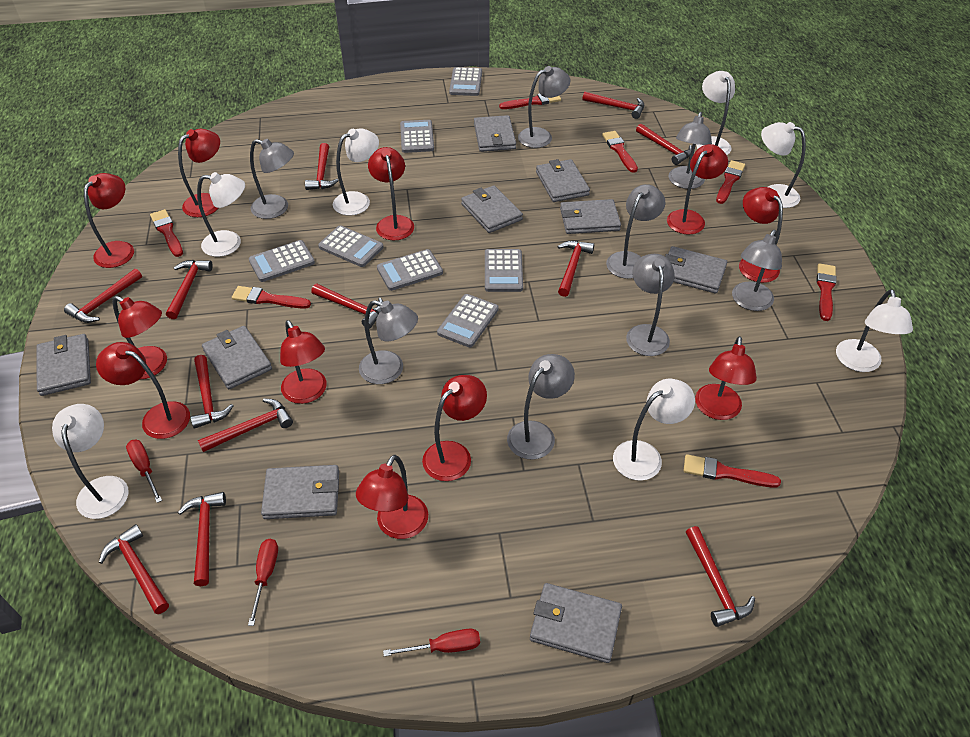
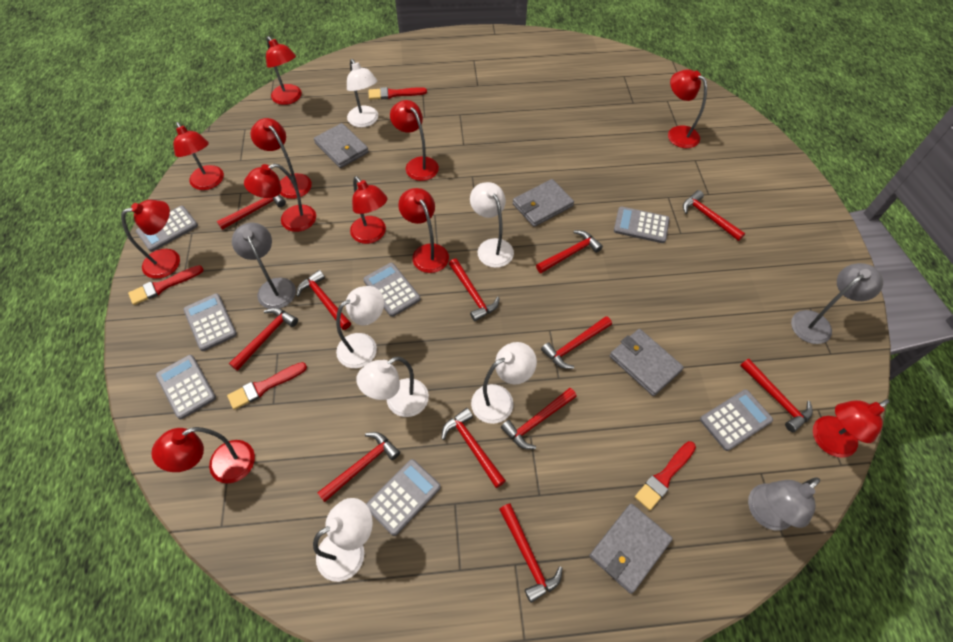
grey lamp: [250,139,294,219] [359,300,418,384] [507,354,575,460] [518,66,570,148] [606,184,665,279] [626,254,675,356] [669,112,712,189] [732,230,782,311] = 8 -> [232,223,296,309] [748,477,820,531] [791,263,883,344] = 3
grey wallet: [36,334,91,396] [202,326,272,389] [261,465,339,519] [461,185,523,233] [474,115,516,152] [530,583,622,663] [536,159,590,202] [560,199,621,234] [665,246,727,293] = 9 -> [314,123,369,168] [513,179,574,227] [589,503,673,594] [610,329,684,396] = 4
red brush: [150,209,183,257] [232,286,311,309] [499,93,561,109] [602,131,638,173] [683,454,781,488] [716,160,745,204] [817,263,837,321] = 7 -> [128,265,204,305] [227,362,307,410] [368,87,427,100] [635,441,696,510] = 4
red screwdriver: [126,440,162,503] [248,539,278,626] [383,629,480,656] = 3 -> none = 0
white lamp: [52,404,128,519] [197,172,245,257] [333,128,379,216] [613,379,695,481] [696,71,735,155] [761,122,806,208] [836,289,913,372] = 7 -> [313,498,373,582] [336,286,384,368] [347,59,378,128] [356,356,429,417] [470,182,514,268] [471,342,537,424] = 6

